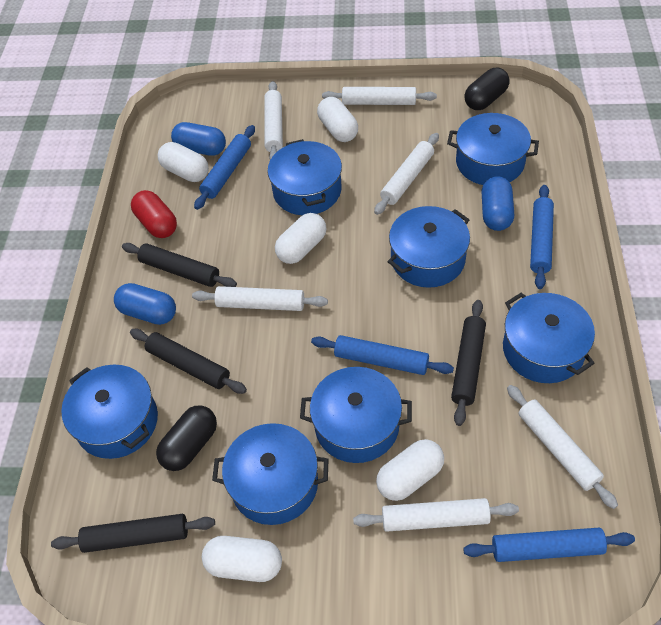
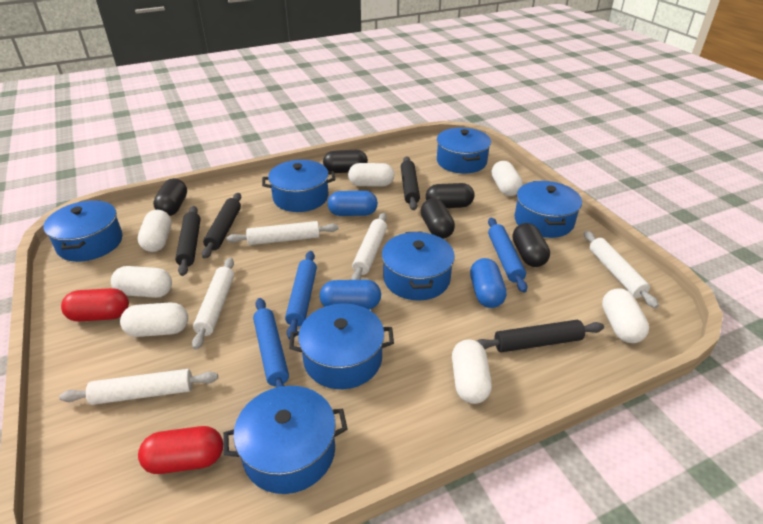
black capsule: [156,405,217,471] [464,68,510,110] = 2 -> [153,178,187,216] [323,150,368,173] [421,198,455,239] [426,183,475,208] [513,223,550,267] = 5
blue rolling pin: [194,125,255,210] [311,335,454,375] [463,528,635,562] [530,185,554,289] = 4 -> [253,298,289,388] [285,251,317,339] [488,218,528,292] = 3
red capsule: [131,190,177,238] = 1 -> [61,288,129,321] [138,426,223,474] = 2
white capsule: [158,142,209,182] [202,536,282,582] [275,213,327,264] [317,97,358,142] [376,439,444,501] = 5 -> [111,266,172,298] [120,303,188,337] [138,210,172,252] [348,163,394,187] [452,339,492,404] [491,161,523,196] [602,288,649,343] = 7
white rolling pin: [192,286,328,311] [264,81,283,160] [322,87,437,105] [353,498,519,532] [374,133,439,215] [507,385,618,509] = 6 -> [59,369,218,405] [192,258,234,350] [226,221,339,245] [351,213,387,280] [584,231,659,308] = 5

